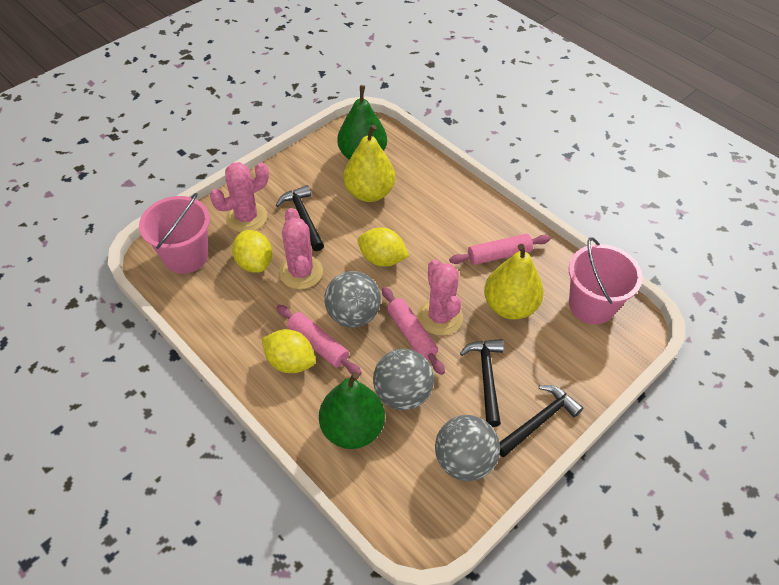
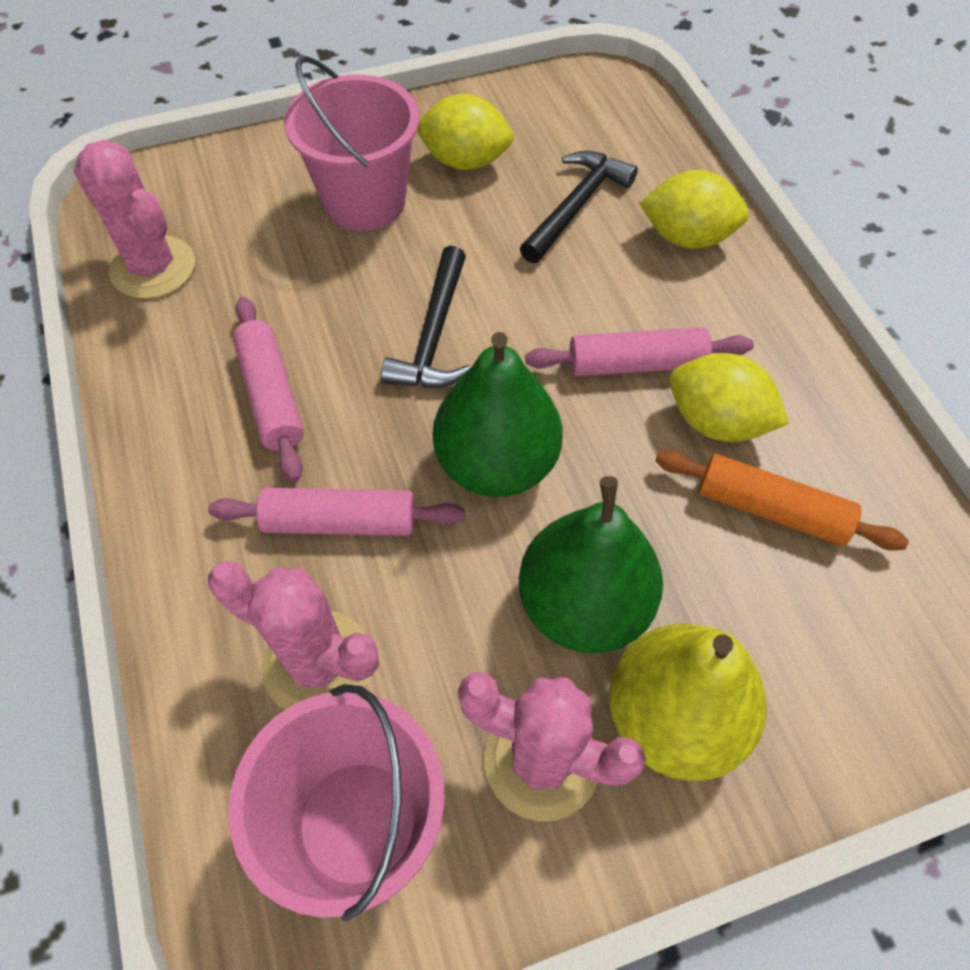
black hammer: [276,185,324,251] [460,339,504,427] [499,385,583,457] = 3 -> [381,246,470,388] [520,151,638,263] = 2
grey ball: [324,271,381,328] [373,349,434,410] [435,415,500,481] = 3 -> none = 0
orange rolling pin: none = 0 -> [655,450,909,551] = 1
yellow pear: [343,125,395,202] [484,244,544,320] = 2 -> [609,623,767,781] = 1

